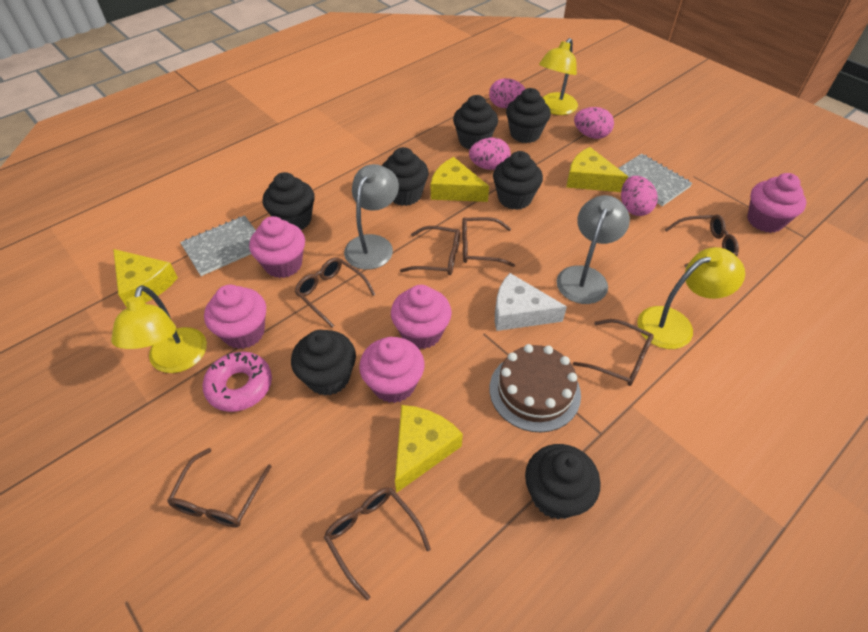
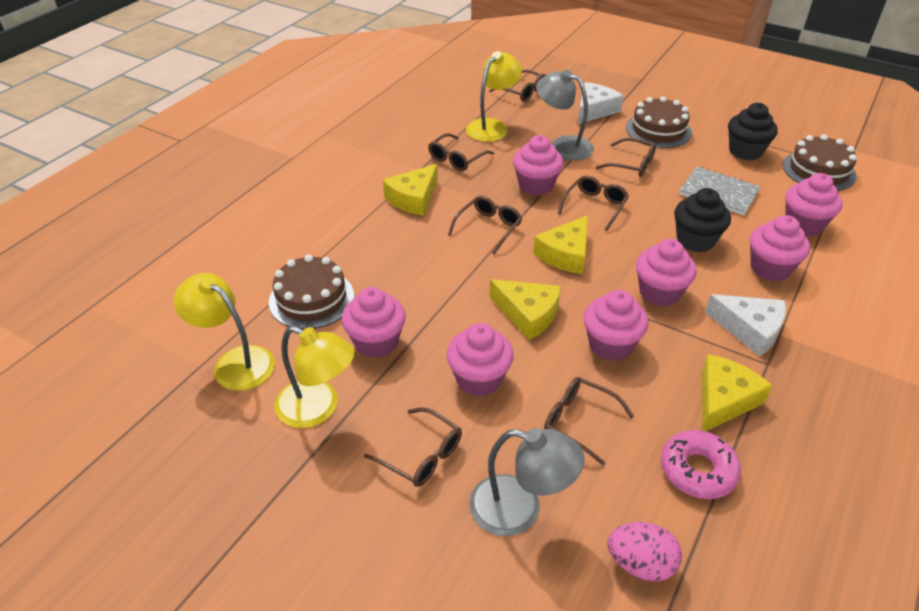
black cupcake: [263,172,315,230] [291,330,356,396] [382,147,429,206] [453,95,498,150] [493,151,543,210] [506,88,551,143] [525,444,601,519] = 7 -> [674,188,731,252] [728,103,778,160] = 2
brown cake: [490,344,581,433] = 1 -> [269,254,354,329] [626,96,692,148] [783,134,857,191] = 3
grey notebook: [180,215,256,276] [618,154,692,206] = 2 -> [679,167,760,215] = 1
pink cupcake: [204,285,266,349] [249,216,305,278] [359,337,425,403] [391,285,452,349] [747,173,807,233] = 5 -> [342,287,406,358] [446,323,514,396] [513,135,564,196] [583,290,648,361] [636,239,697,307] [750,215,810,281] [785,173,843,236] = 7
pink egg: [469,138,511,170] [489,78,525,108] [574,107,614,139] [621,176,658,216] = 4 -> [607,522,682,582] = 1
white cheese: [495,273,567,331] = 1 -> [578,82,623,124] [705,294,786,356] = 2

